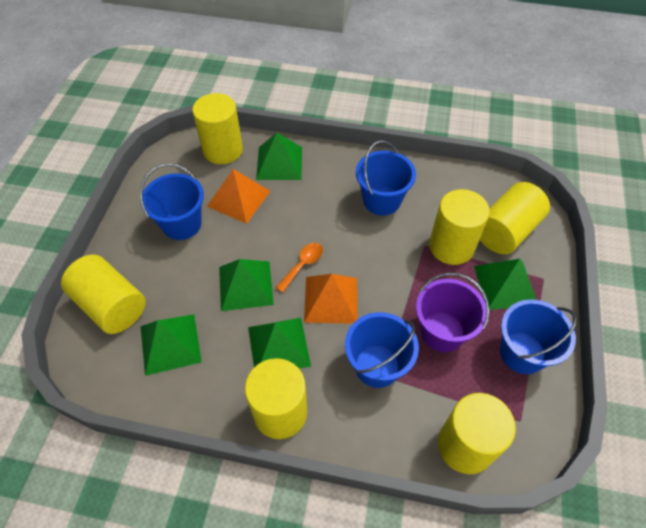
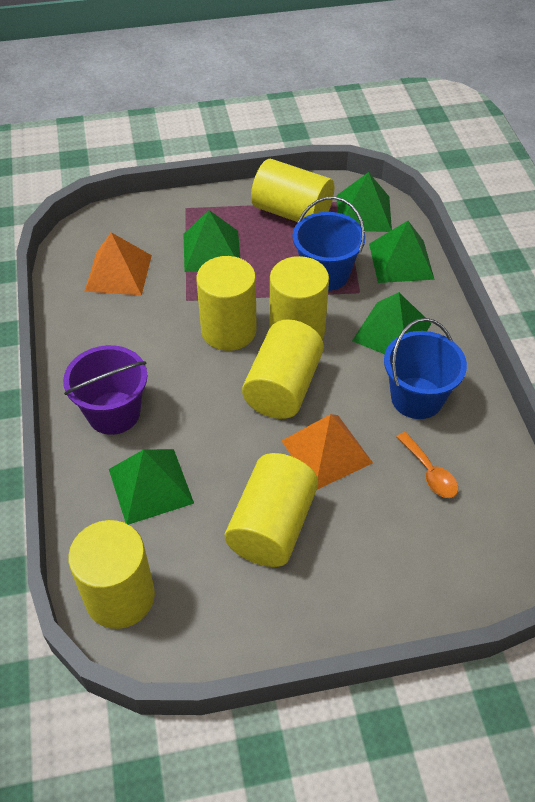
blue bucket: [140,164,204,240] [345,312,419,388] [356,141,416,215] [500,299,577,374] = 4 -> [292,196,365,291] [384,318,467,419] = 2

